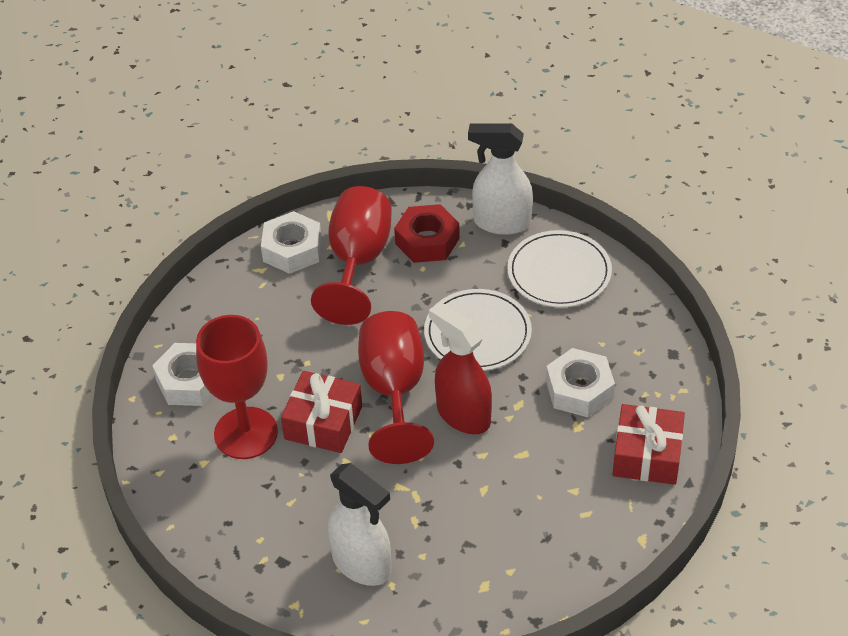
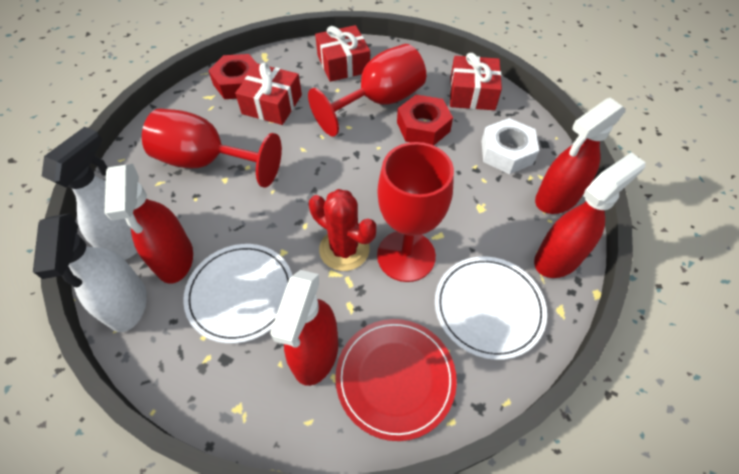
red cactus: none = 0 -> [309,189,376,271] = 1
red gift: [281,371,362,453] [613,404,685,485] = 2 -> [235,63,302,125] [315,25,370,82] [450,53,502,110] = 3
red nut: [394,204,460,263] = 1 -> [208,54,257,99] [397,95,453,145] = 2
red plate: none = 0 -> [335,319,457,441] = 1
red spray bottle: [429,302,492,434] = 1 -> [104,164,193,284] [270,270,338,386] [534,152,646,278] [535,98,625,214] = 4
white nut: [152,343,213,406] [261,211,322,274] [546,348,615,417] = 3 -> [481,118,539,174] = 1

